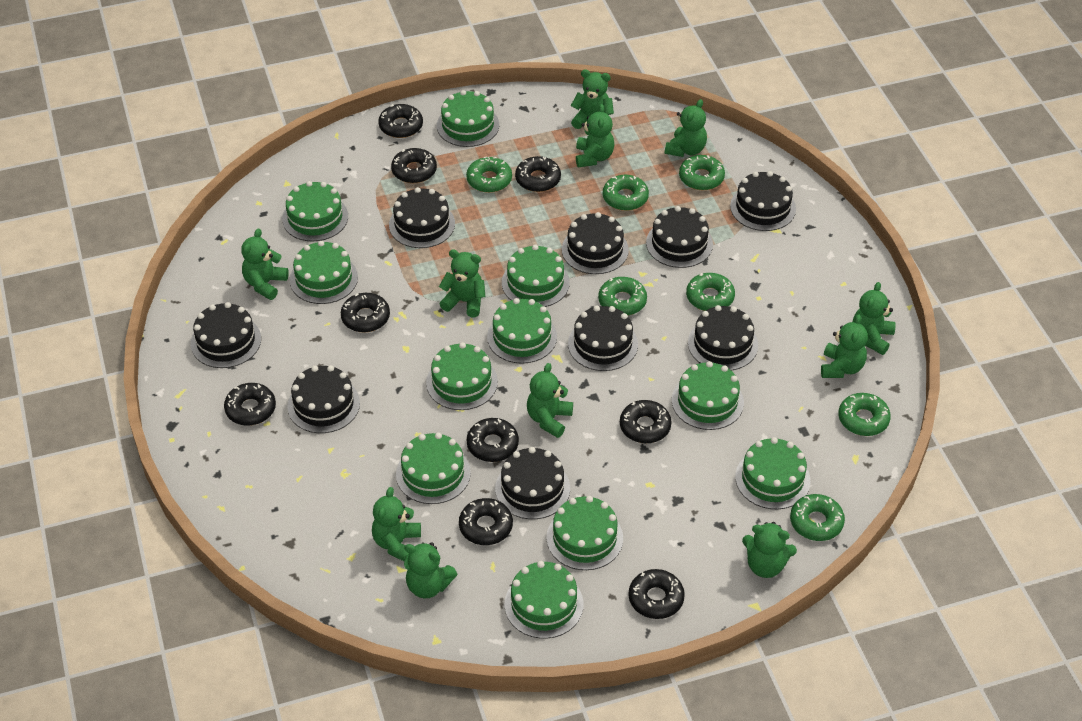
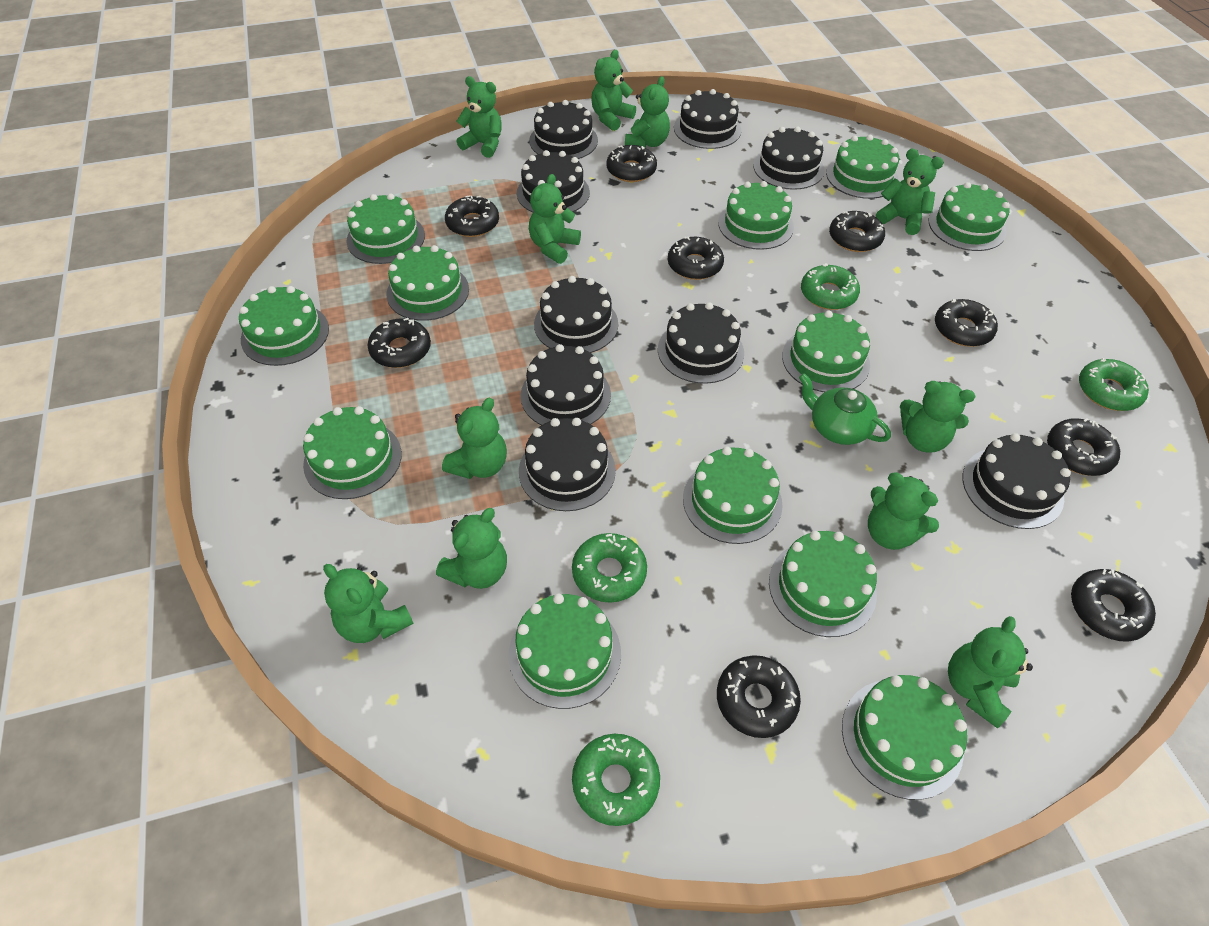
green cake: [282,181,348,241] [290,241,358,304] [396,433,471,504] [426,342,498,410] [437,90,499,147] [487,298,557,364] [502,245,570,307] [505,561,584,639] [546,496,623,570] [672,361,744,430] [735,437,810,509] = 11 -> [239,286,329,366] [303,406,402,499] [346,194,425,264] [386,245,469,321] [509,594,621,709] [683,447,783,544] [718,181,794,250] [769,531,877,637] [782,311,870,392] [826,135,899,199] [842,675,967,800] [929,182,1010,251] = 12
green donut: [466,157,512,193] [598,277,647,316] [603,175,649,211] [679,155,725,190] [686,273,735,311] [790,494,845,541] [838,393,891,436] = 7 -> [572,533,647,603] [572,734,660,826] [801,263,860,310] [1079,358,1149,411] = 4
green teapot: none = 0 -> [799,373,891,445] = 1

